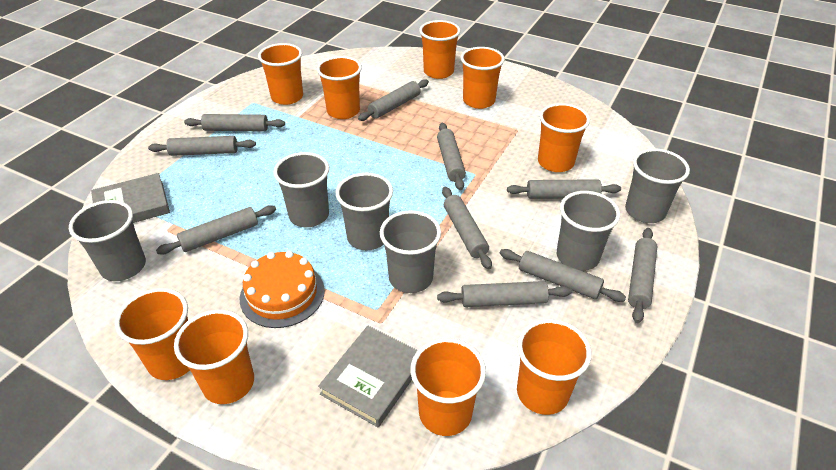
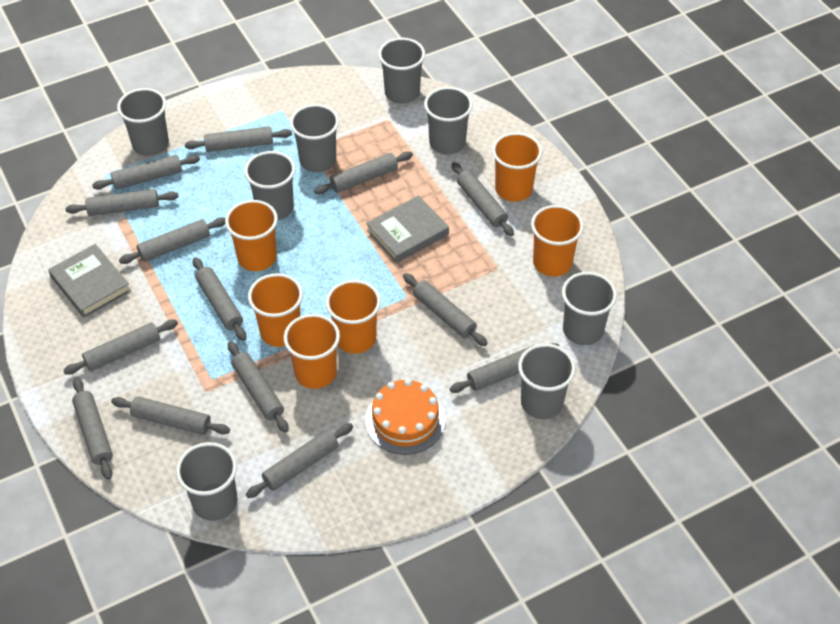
grey cup: [69,200,146,281] [274,152,329,227] [336,173,393,250] [380,210,441,293] [557,191,620,271] [625,148,690,223] = 6 -> [117,88,169,156] [176,442,237,521] [244,151,295,220] [290,104,339,172] [378,38,425,104] [424,87,473,155] [518,344,576,419] [562,272,617,345] = 8
grey rolling pin: [148,136,256,156] [156,205,276,255] [184,114,285,132] [358,79,429,121] [437,123,466,190] [437,281,572,307] [442,187,492,270] [500,249,626,302] [507,179,621,199] [628,228,657,323] = 10 -> [63,320,178,375] [65,189,178,216] [72,378,113,480] [92,155,200,190] [111,396,230,435] [119,218,225,264] [185,127,292,152] [193,257,246,341] [228,341,289,433] [246,423,353,498] [314,151,413,194] [403,273,487,346] [450,343,559,393] [452,162,514,236] = 14
orange cup: [115,288,190,380] [174,310,254,404] [258,43,303,105] [317,56,362,119] [410,338,486,436] [419,20,461,79] [460,47,505,109] [517,319,592,415] [538,103,590,172] = 9 -> [225,200,278,271] [248,273,303,347] [284,314,340,389] [326,280,381,354] [492,132,542,202] [531,205,584,277] = 6

